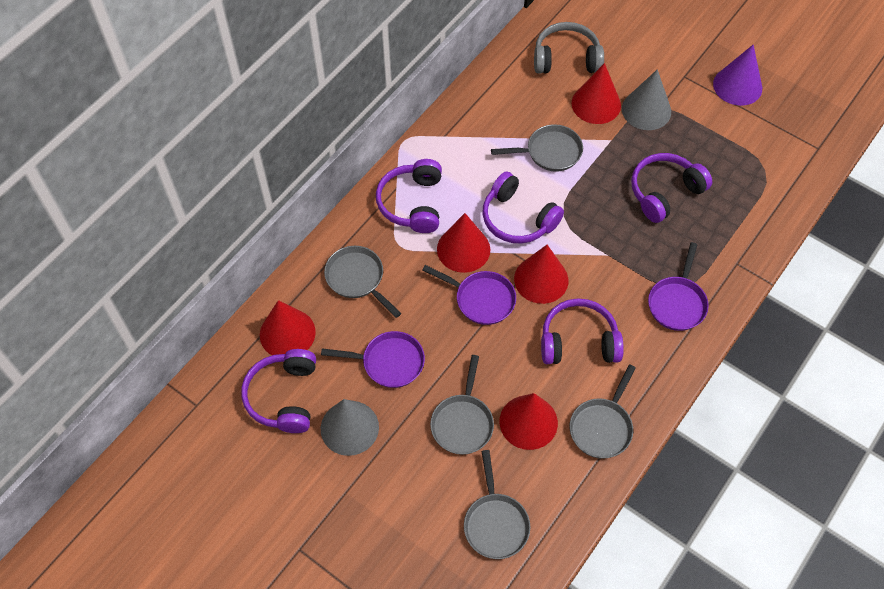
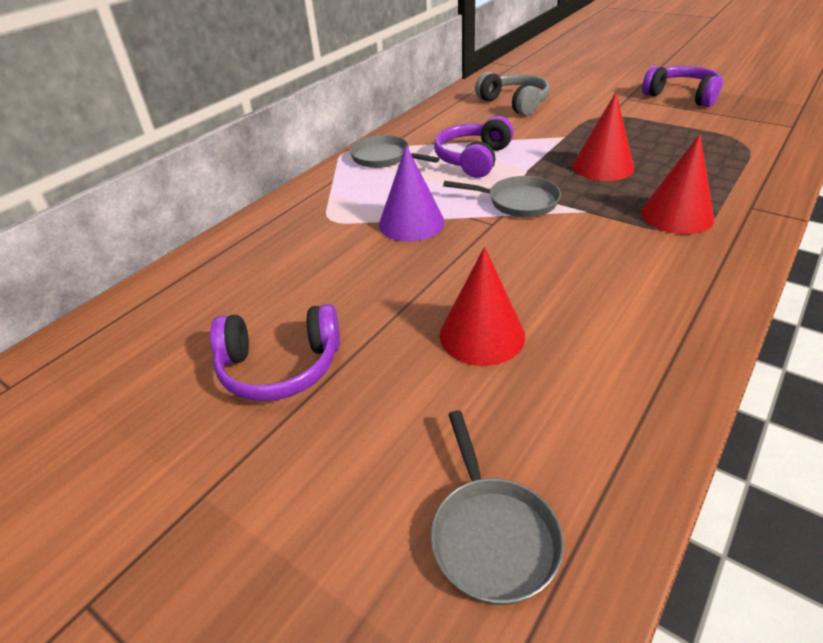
grey cone: [321,399,379,456] [622,69,671,130] = 2 -> none = 0
grey pan: [324,246,401,318] [430,355,494,455] [464,450,530,559] [491,124,583,172] [570,364,636,459] = 5 -> [349,135,440,168] [430,411,564,605] [443,176,561,217] = 3
purple headphones: [241,349,316,433] [376,159,442,233] [482,171,564,244] [541,298,624,364] [631,153,712,223] = 5 -> [210,304,340,401] [434,116,514,178] [642,66,723,107] = 3
purple pan: [321,331,425,388] [422,265,516,325] [648,242,709,331] = 3 -> none = 0
red cone: [260,300,316,355] [437,213,490,273] [500,393,558,450] [514,245,568,304] [571,63,621,124] = 5 -> [440,247,525,366] [573,92,634,181] [641,134,714,234] = 3

